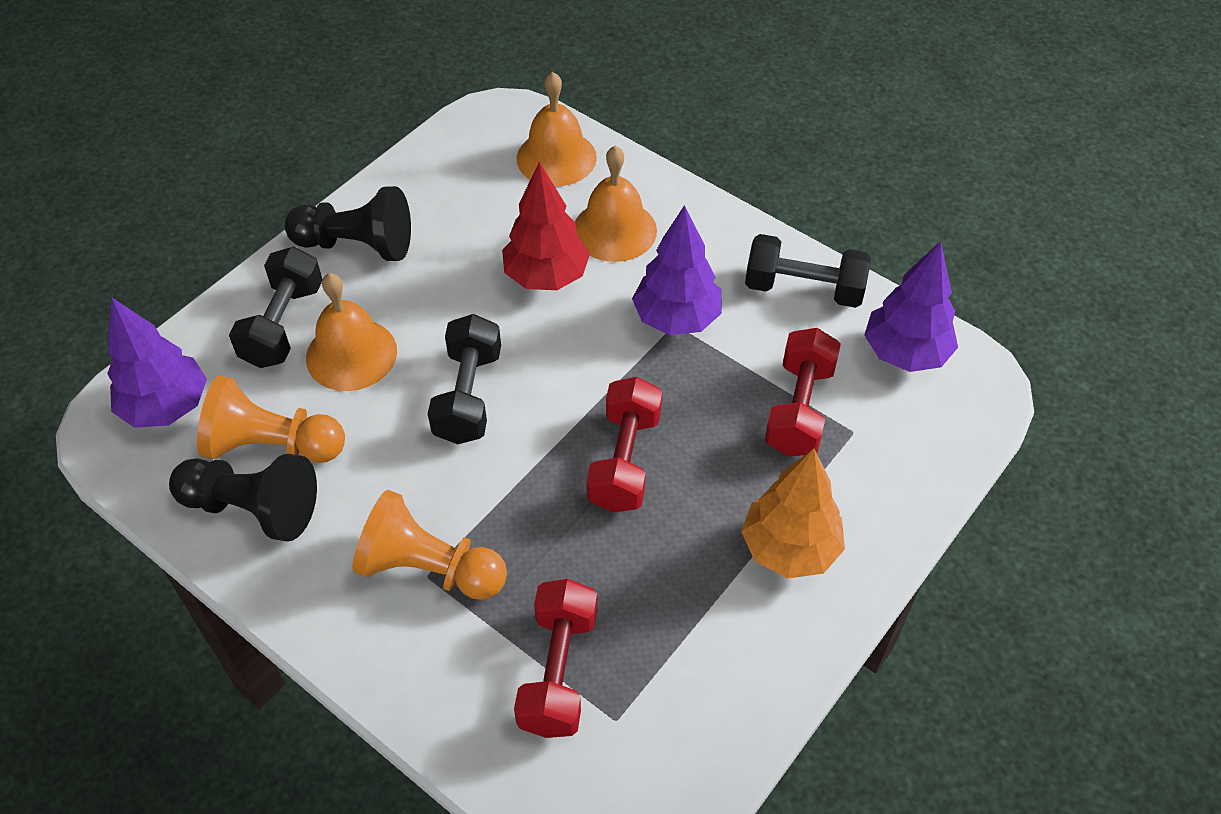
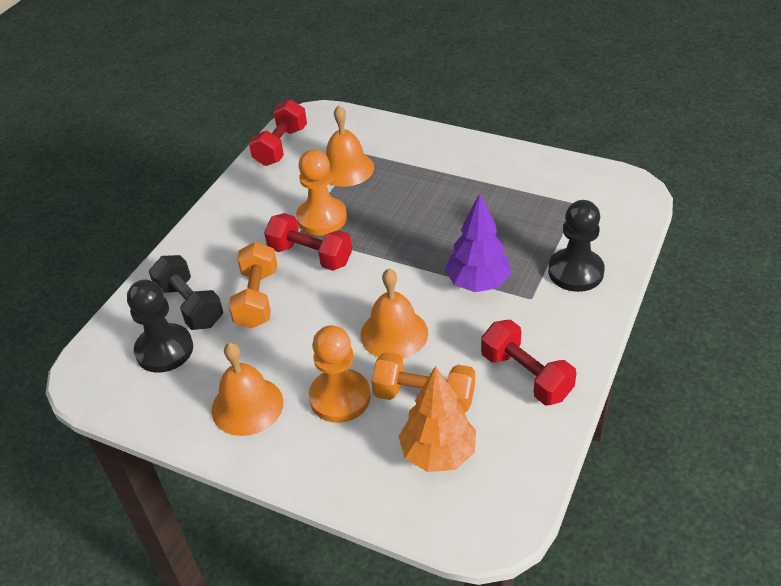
black dumbbell: [229,246,323,368] [428,314,501,444] [745,234,871,308] = 3 -> [149,255,223,330] = 1
orange dumbbell: none = 0 -> [228,242,277,329] [371,352,475,412] = 2
purple tree: [107,298,207,428] [632,205,722,335] [864,241,958,372] = 3 -> [445,193,511,292] = 1
red tree: [502,162,590,290] = 1 -> none = 0

